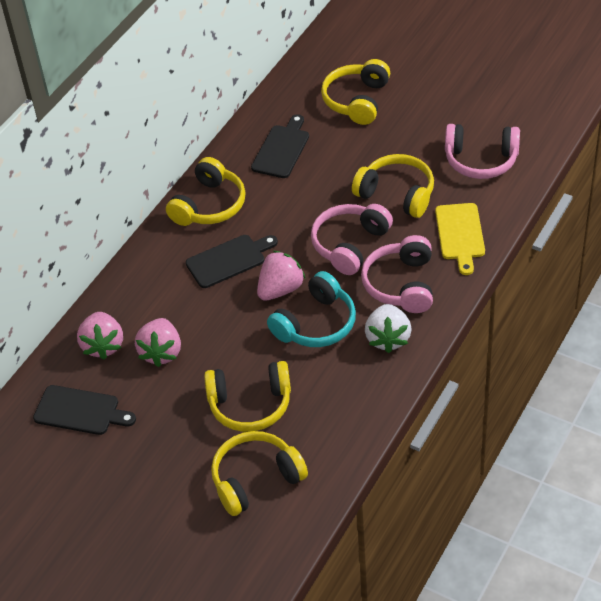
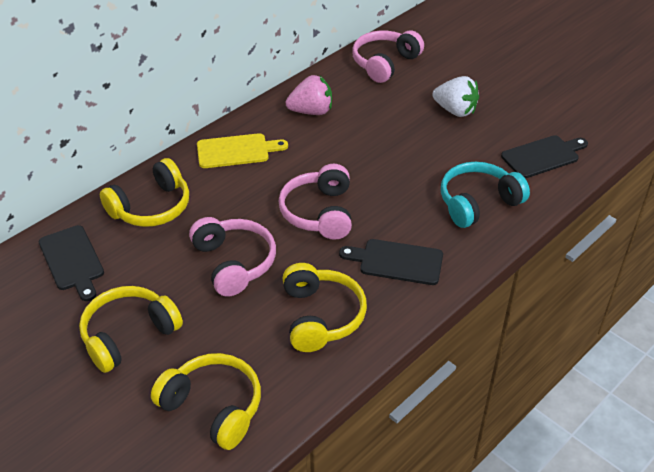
pink strawberry: [77,312,123,360] [135,318,181,367] [257,251,306,301] = 3 -> [286,75,332,115] = 1
yellow headphones: [166,157,246,226] [204,361,291,432] [211,431,308,516] [321,59,390,125] [352,154,434,218] = 5 -> [79,286,183,373] [100,158,189,227] [151,353,261,450] [283,263,367,352] = 4

